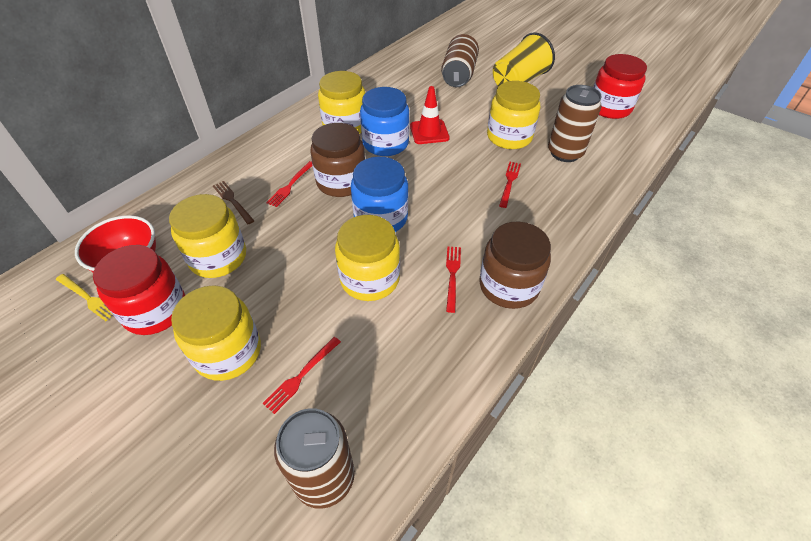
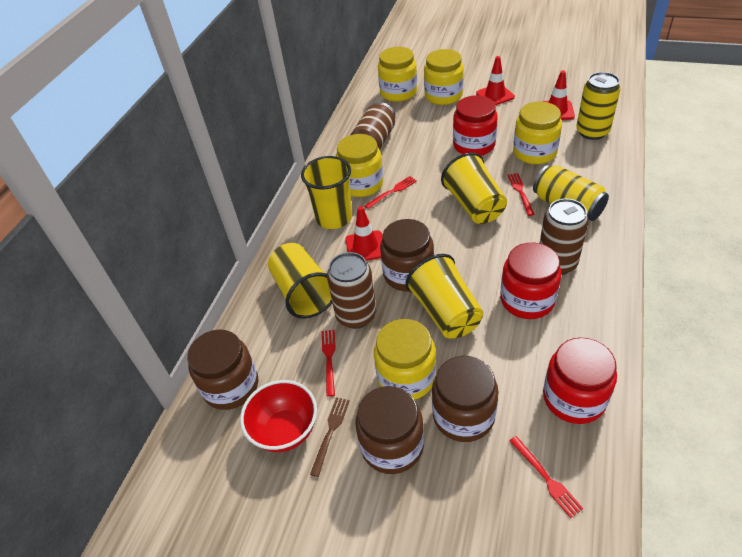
blue jar: [351,157,408,232] [360,87,410,156] = 2 -> none = 0
brown jar: [310,123,365,197] [479,222,551,309] = 2 -> [187,329,258,410] [355,386,424,474] [380,219,434,291] [432,356,498,442] = 4
red jar: [93,245,185,335] [593,54,647,119] = 2 -> [453,95,498,156] [500,243,561,319] [543,338,617,424] = 3
red traffic cone: [410,86,450,144] = 1 -> [345,206,382,261] [476,56,515,105] [542,70,575,120] = 3
yellow can: none = 0 -> [533,165,609,221] [576,72,621,140] = 2
yellow cup: [493,32,555,87] = 1 -> [268,243,332,319] [301,156,352,229] [406,254,484,338] [441,152,507,224] = 4
yellow fork: [56,274,113,321] = 1 -> none = 0

